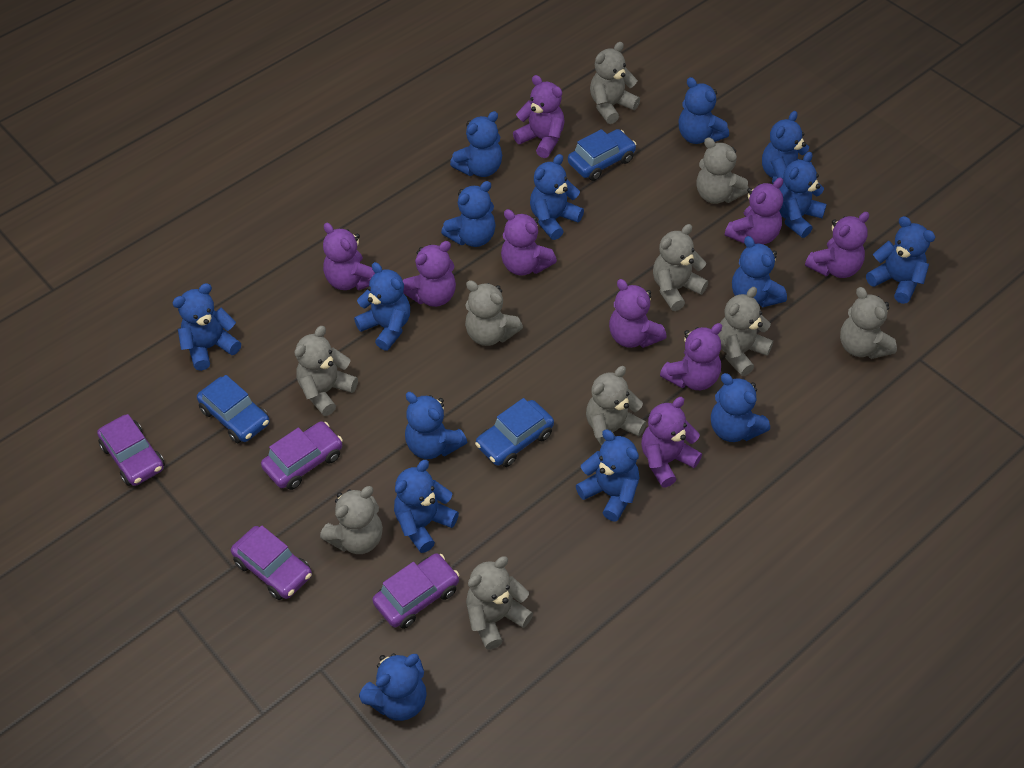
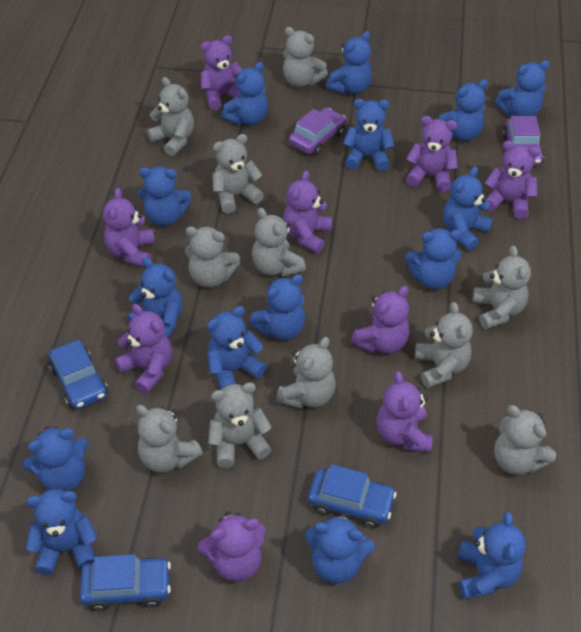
grey teddy bear: [295,326,358,416] [320,486,383,554] [465,280,523,346] [466,556,533,650] [586,366,646,446] [590,42,640,124] [653,224,708,311] [696,137,748,204] [718,287,773,376] [840,287,897,359] = 10 -> [136,405,203,473] [147,77,194,156] [185,226,240,288] [208,382,272,468] [212,134,264,213] [252,207,306,277] [276,337,336,409] [283,27,328,87] [415,302,473,388] [473,246,531,330] [494,405,556,475] = 11
purple car: [97,414,165,486] [231,525,312,600] [261,421,343,490] [372,553,459,629] = 4 -> [289,108,346,156] [502,116,544,166] = 2

